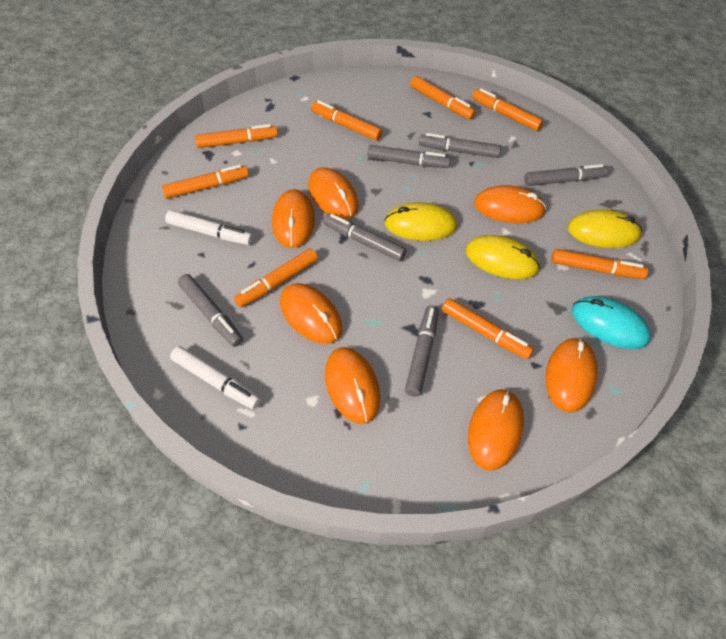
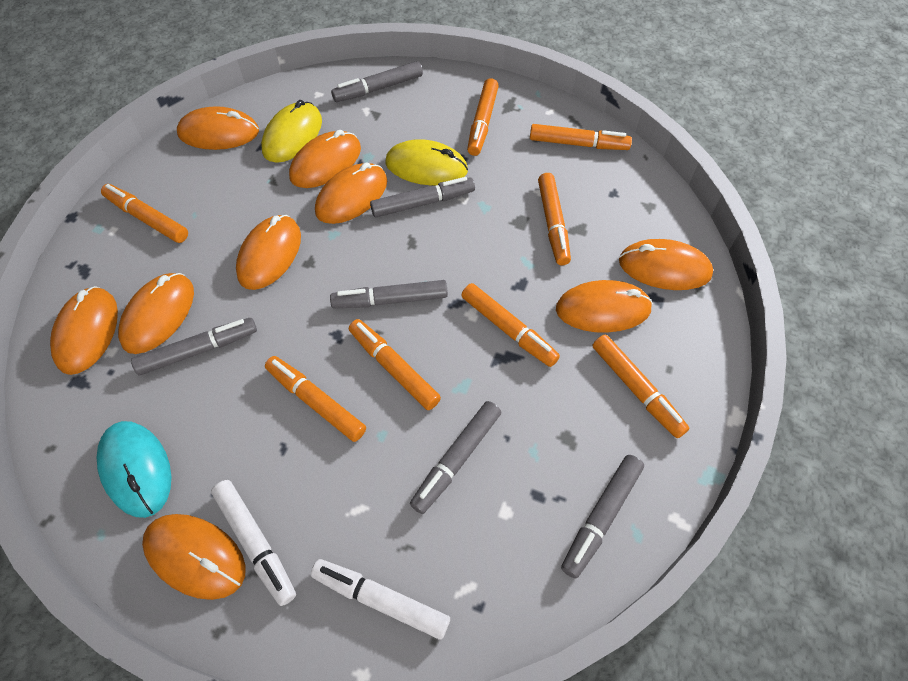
orange mouse: [272,189,315,248] [280,283,342,344] [308,167,359,219] [325,347,380,424] [468,389,524,471] [474,185,546,223] [546,338,598,413] = 7 -> [50,286,118,375] [118,273,194,354] [142,514,246,600] [177,106,259,150] [236,215,301,290] [289,130,361,188] [315,162,387,224] [556,280,653,333] [619,239,713,290] = 9
yellow mouse: [384,202,457,241] [466,235,540,279] [568,209,642,248] = 3 -> [261,100,322,163] [385,139,468,186] = 2

